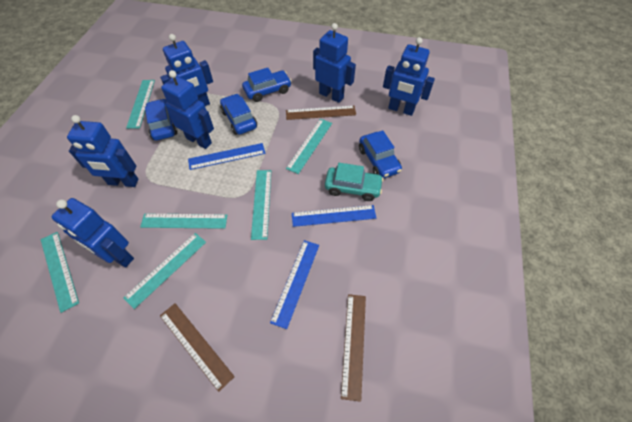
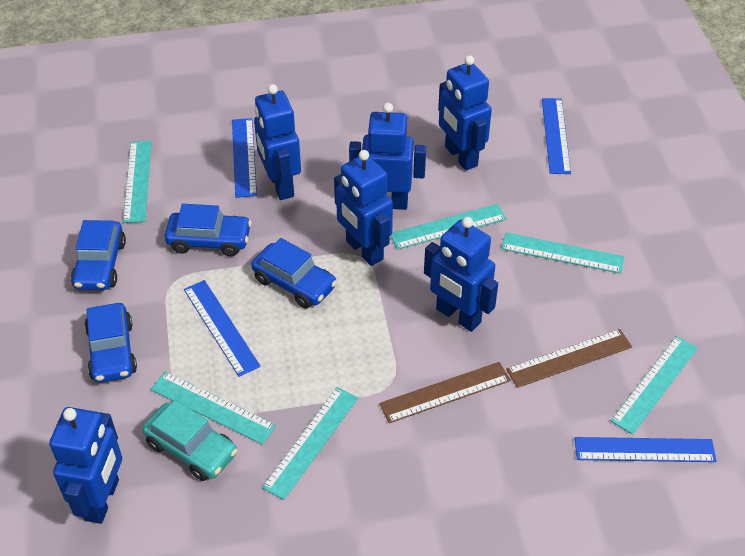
blue ruler: [188,143,265,170] [270,240,319,329] [292,205,376,227] = 3 -> [184,280,261,377] [232,118,257,198] [542,98,571,174] [574,437,717,462] = 4
brown ruler: [160,303,235,392] [286,106,356,120] [341,294,366,402] = 3 -> [379,362,510,423] [506,329,632,388] = 2

